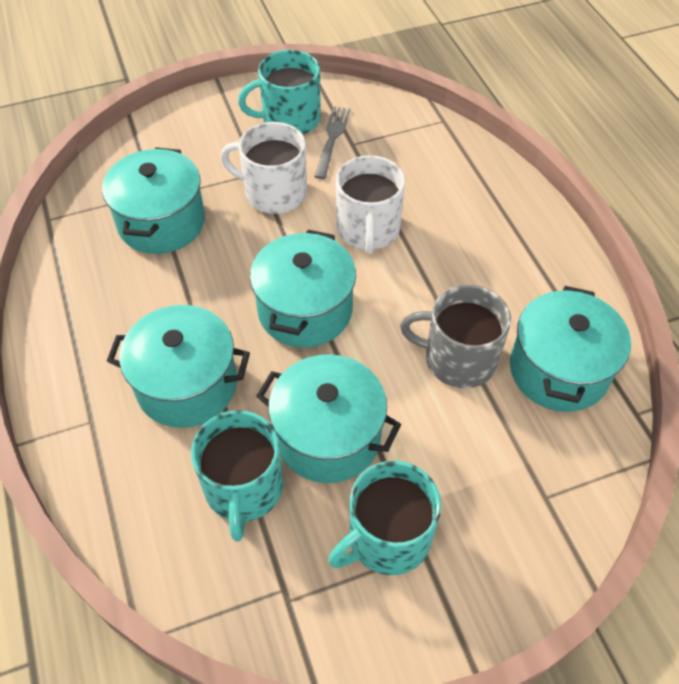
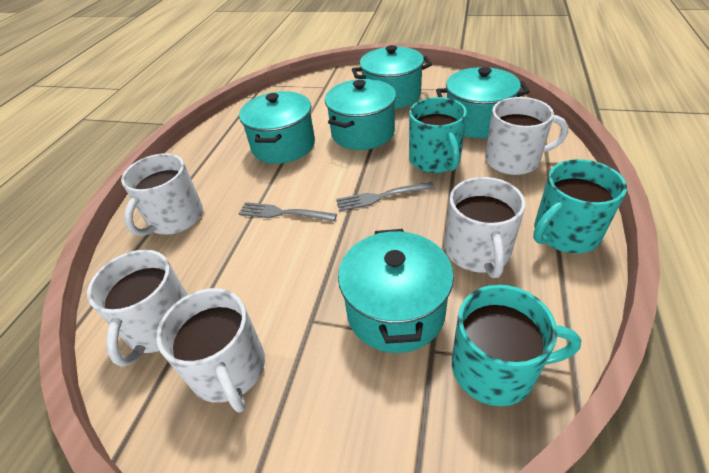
grey fork: [314,106,351,179] = 1 -> [238,202,337,221] [336,182,435,211] = 2
grey mug: [400,285,511,388] = 1 -> none = 0
white mug: [221,122,307,214] [336,155,405,255] = 2 -> [87,250,188,367] [121,153,203,236] [156,288,265,412] [445,177,525,278] [485,97,568,175] = 5

